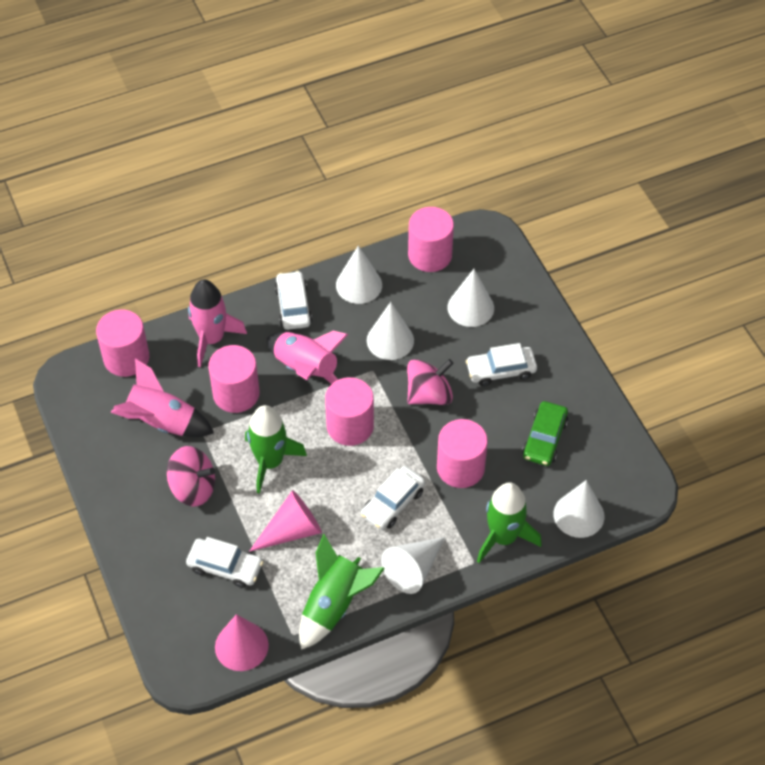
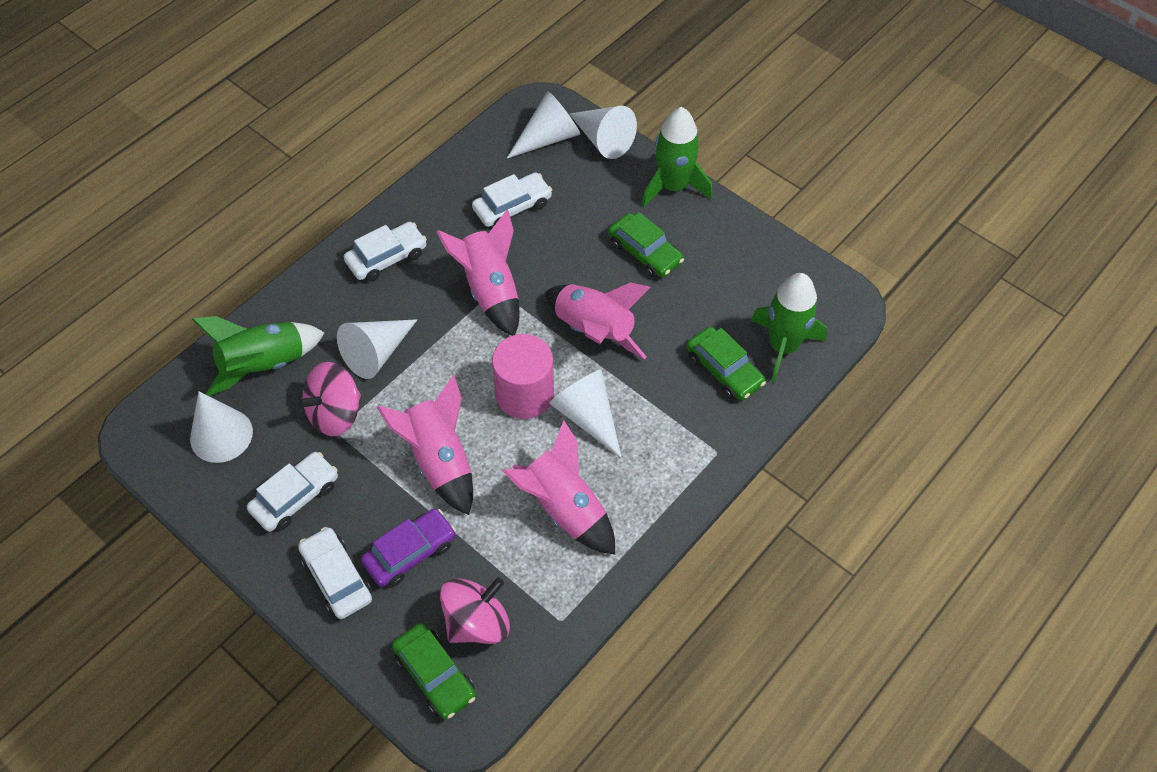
green car: [522,401,568,466] = 1 -> [392,623,476,720] [608,212,684,278] [686,326,766,401] = 3
pink cone: [215,614,269,671] [249,490,322,552] = 2 -> none = 0
pink cylinder: [96,309,149,377] [208,345,260,413] [325,377,374,446] [408,207,454,272] [437,419,488,488] = 5 -> [492,334,554,419] = 1
pink rocket: [111,359,214,437] [188,279,247,367] [267,331,348,384] = 3 -> [377,375,473,515] [437,209,520,336] [502,420,615,555] [545,282,650,359] = 4
purple car: none = 0 -> [361,508,456,587] = 1

